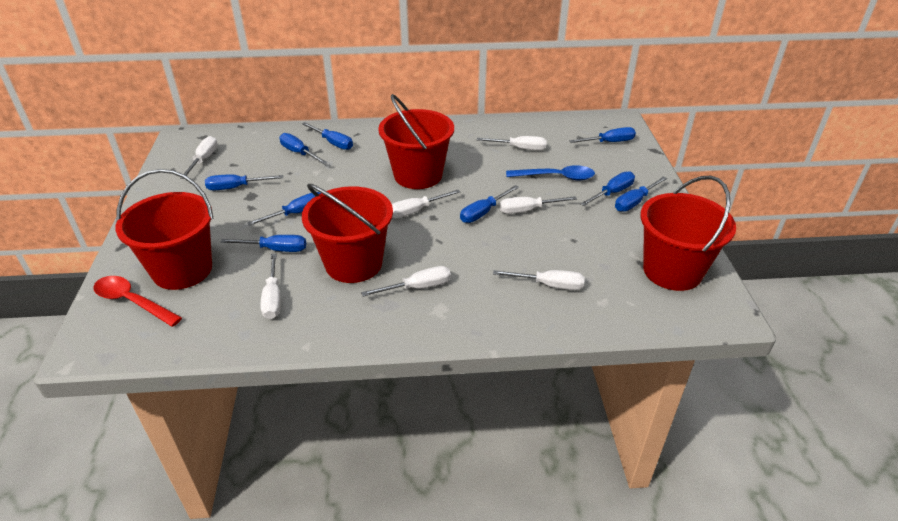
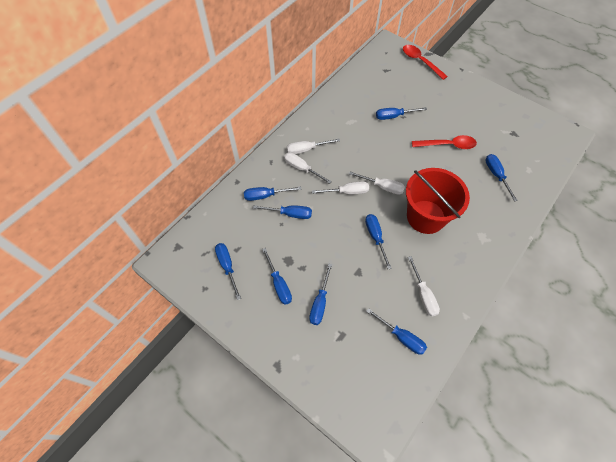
blue spoon: [506,165,595,181] = 1 -> none = 0
red bucket: [115,169,214,290] [302,184,393,283] [378,94,454,189] [640,176,736,291] = 4 -> [406,168,470,234] = 1
red spoon: [93,276,182,327] = 1 -> [403,45,448,80] [412,135,477,149] = 2
white screwdriver: [180,136,218,179] [260,253,281,319] [361,266,451,297] [392,190,460,218] [477,136,547,150] [493,270,585,290] [499,196,577,214] = 7 -> [284,152,332,184] [287,138,340,154] [312,181,369,194] [349,171,405,194] [408,256,440,317] = 5

